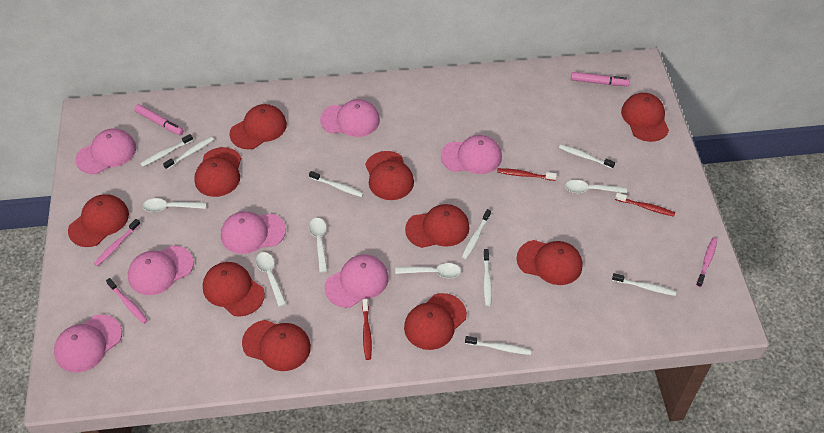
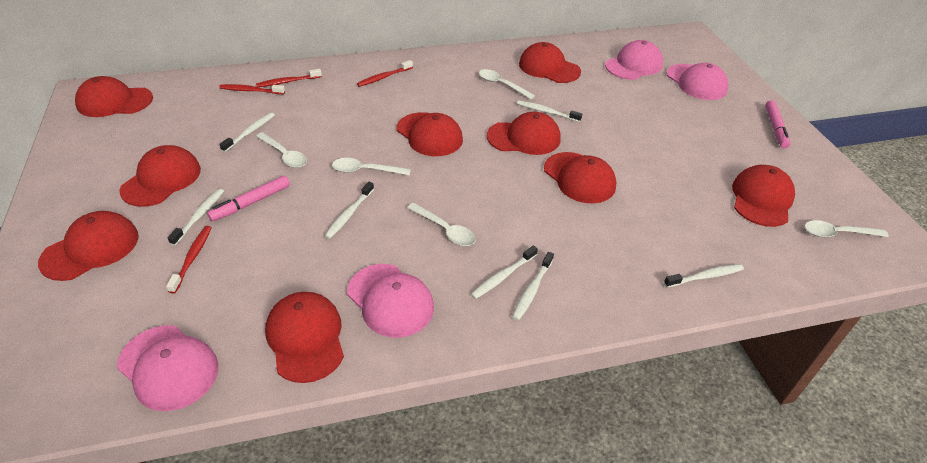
pink cap: [54,314,122,373] [75,129,136,174] [128,245,194,295] [221,211,286,254] [320,99,380,137] [324,255,389,308] [441,135,502,174] = 7 -> [117,325,218,411] [347,264,434,338] [605,40,663,80] [666,63,729,100] = 4
pink toothbrush: [94,219,141,266] [106,278,148,324] [696,238,717,287] = 3 -> none = 0
red cap: [68,194,129,247] [194,147,241,197] [203,262,265,316] [230,104,287,149] [242,320,311,371] [365,151,414,200] [404,293,467,350] [405,204,469,248] [516,240,582,285] [621,93,669,142] = 10 -> [38,211,139,281] [75,76,153,117] [119,145,201,207] [265,292,344,383] [397,112,463,156] [487,112,561,155] [519,42,581,83] [544,152,616,203] [732,165,795,227] = 9
red toothbrush: [362,299,372,360] [497,168,557,181] [615,193,675,217] = 3 -> [166,226,212,293] [219,84,285,94] [256,69,322,87] [357,60,413,87] = 4
white toothbrush: [140,134,193,167] [163,136,214,170] [309,171,364,197] [462,209,491,259] [465,336,532,355] [483,249,492,306] [559,144,615,169] [612,273,676,296] = 8 -> [167,189,224,246] [220,112,275,152] [325,182,374,239] [471,245,538,299] [512,252,554,321] [517,100,582,122] [664,264,744,288] = 7

